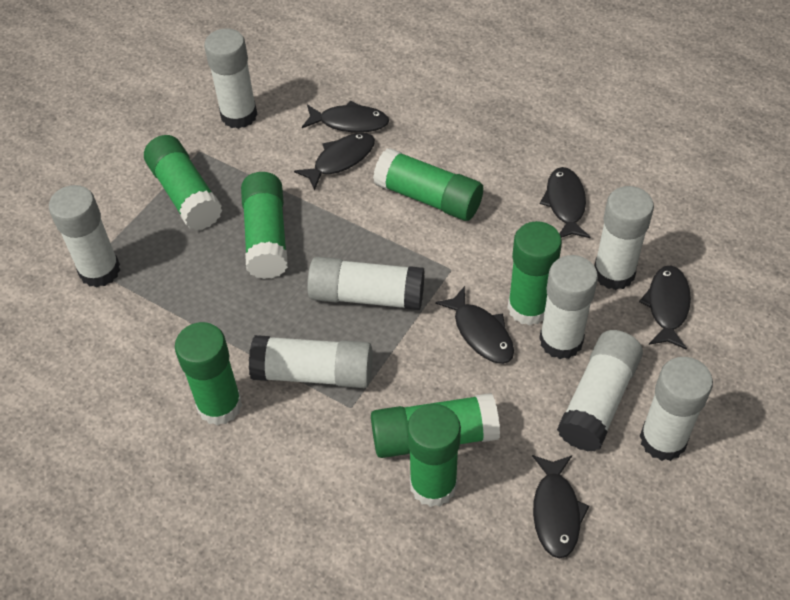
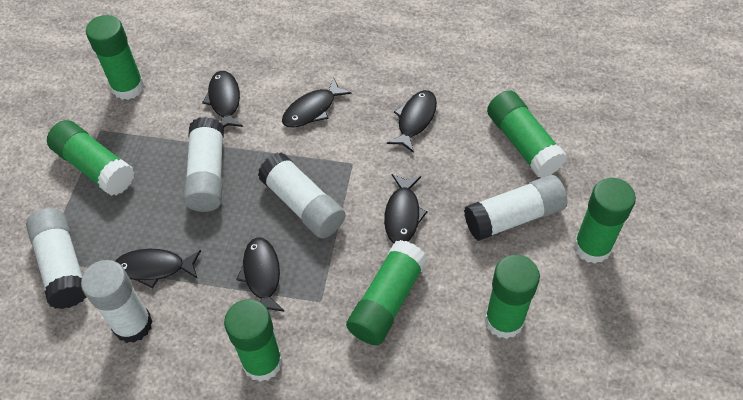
white glue stick: [49,185,120,287] [204,28,258,129] [249,335,373,388] [307,257,425,310] [539,255,598,359] [557,330,643,452] [594,186,654,290] [640,357,713,461] = 8 -> [26,208,86,309] [81,260,152,343] [184,117,224,212] [258,152,346,238] [464,175,568,241] = 5

